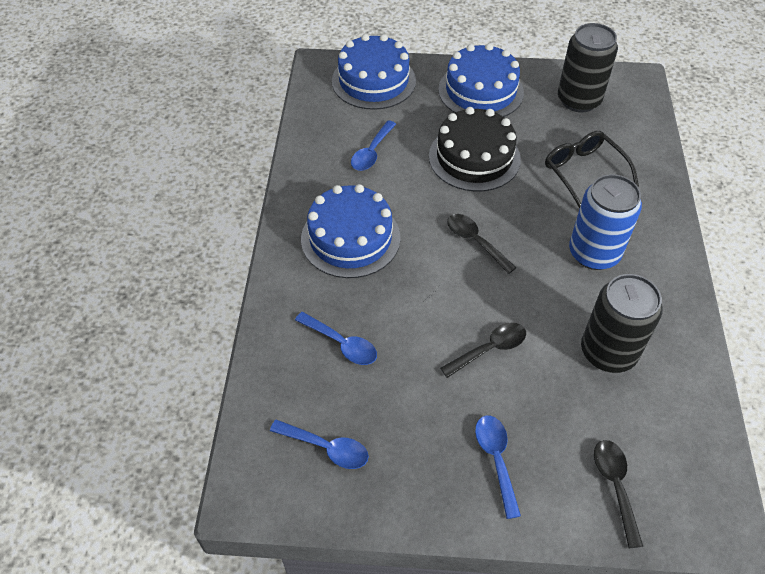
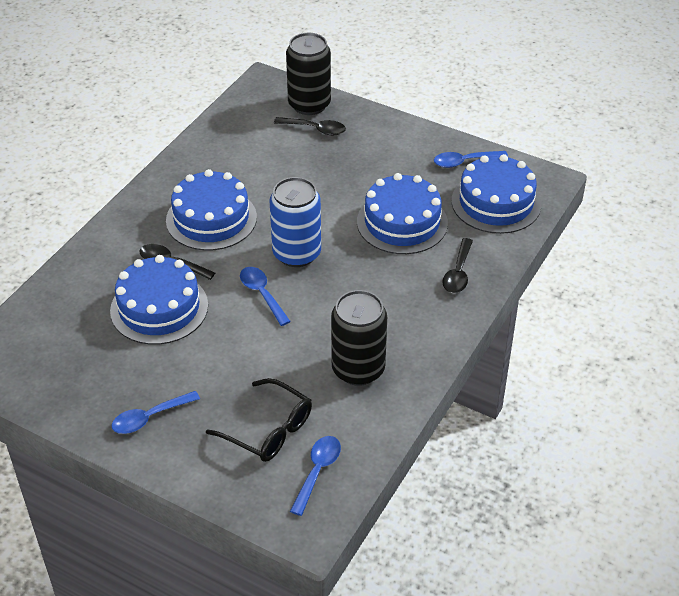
black cake: [429,107,521,192] = 1 -> none = 0
blue cake: [301,184,401,278] [332,34,416,110] [438,43,524,117] = 3 -> [110,255,208,345] [166,169,257,250] [357,173,448,254] [452,154,541,234] = 4

